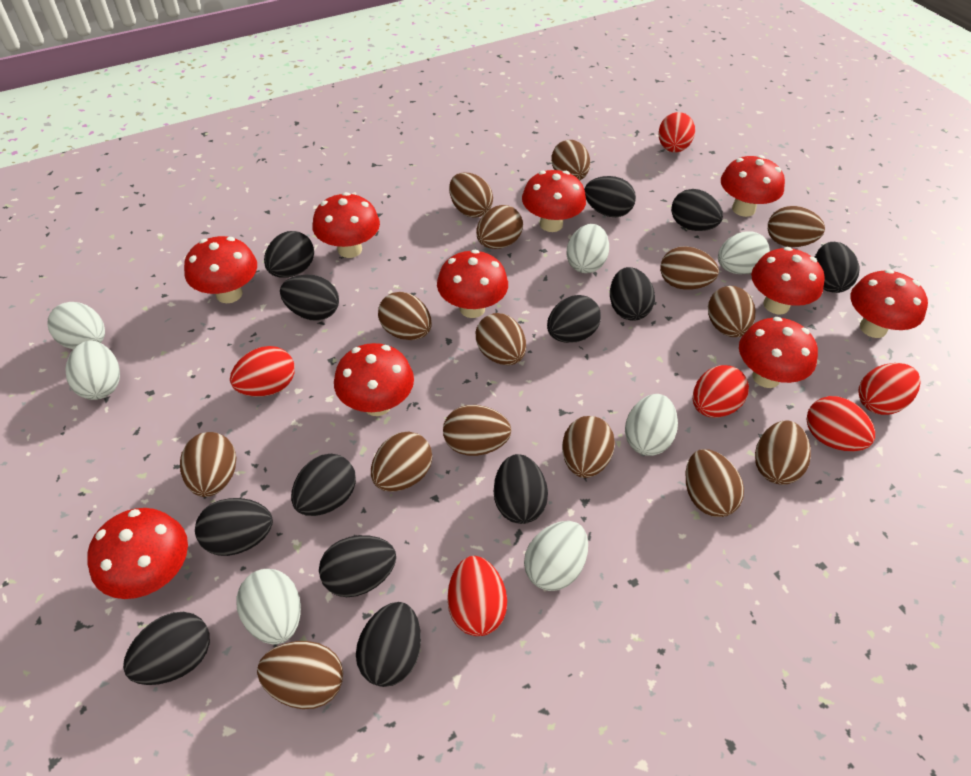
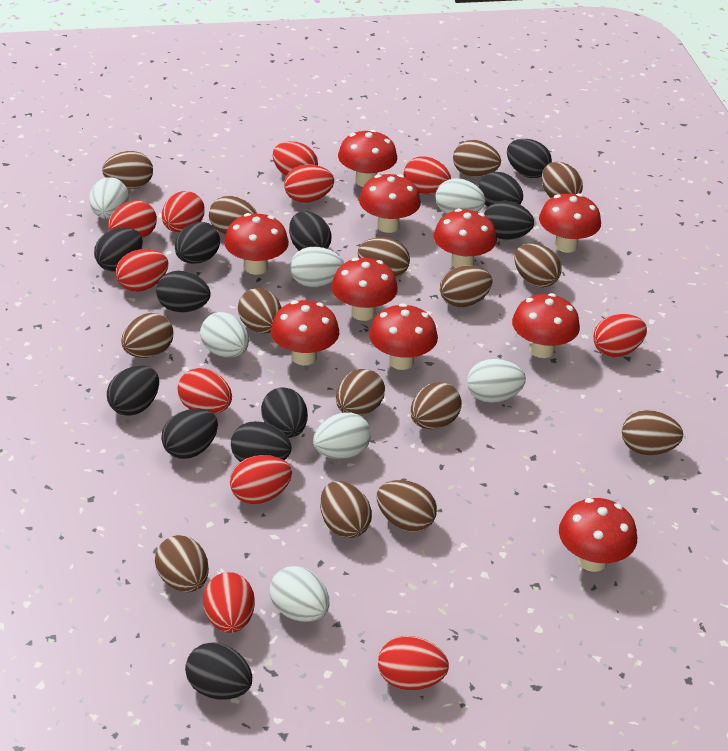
black egg: [123,612,210,685] [195,498,273,556] [264,231,314,278] [280,275,339,321] [291,454,356,516] [319,535,396,597] [356,602,421,687] [494,454,548,524] [547,295,601,343] [584,176,636,217] [610,267,655,321] [671,189,723,231] [815,242,860,293] = 13 -> [94,228,143,272] [107,365,159,416] [156,271,211,312] [161,409,218,459] [175,222,220,264] [185,642,252,700] [231,421,292,462] [261,387,308,438] [289,211,331,251] [478,172,523,207] [484,201,534,240] [507,139,552,178] = 12
red egg: [230,346,295,397] [447,556,507,636] [658,112,695,152] [693,365,749,418] [806,396,875,451] [858,363,921,415] = 6 -> [108,200,157,238] [116,249,168,292] [162,191,205,232] [178,368,232,414] [203,572,255,633] [230,455,292,504] [272,141,318,176] [284,164,334,203] [378,636,449,690] [403,156,451,194] [593,314,647,357] = 11

